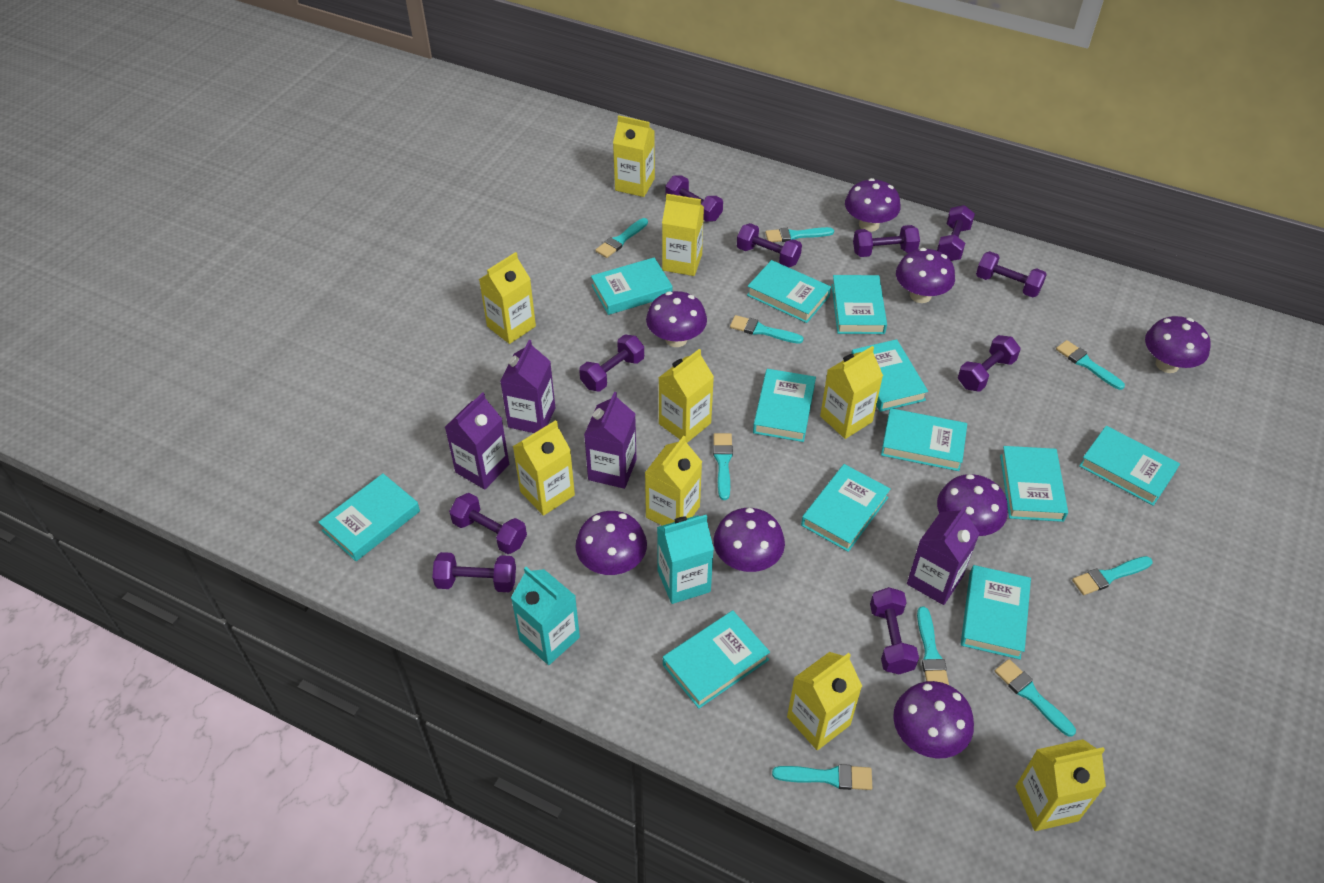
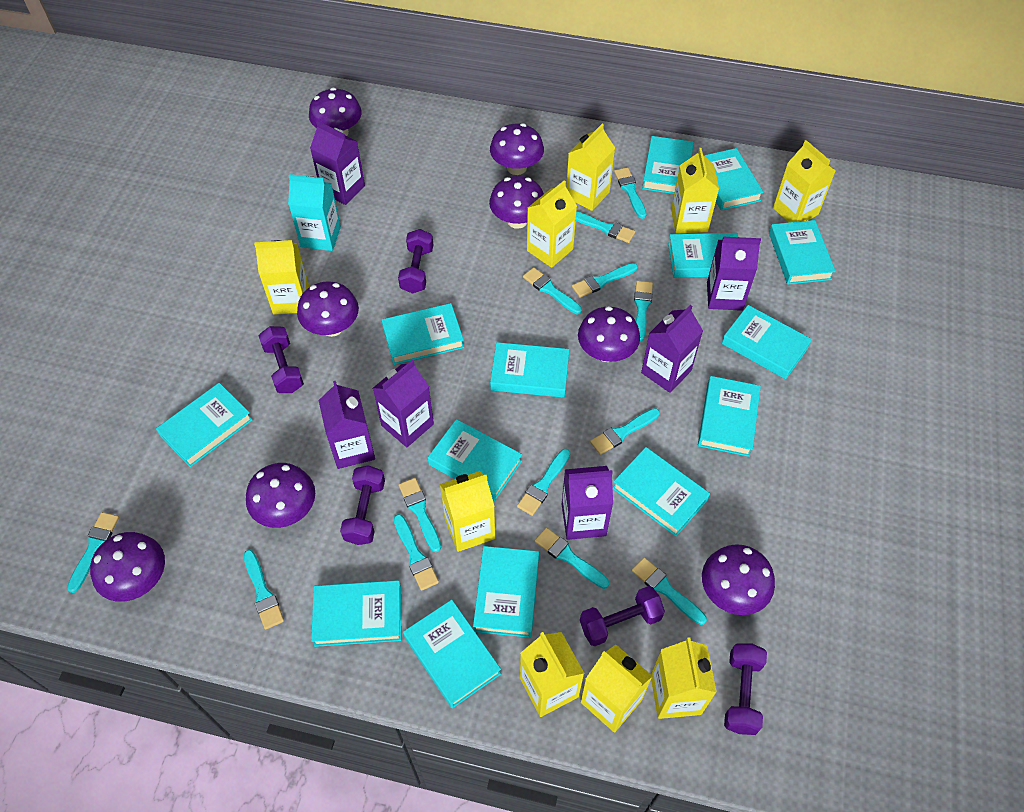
purple carton: [445,392,509,489] [500,340,555,433] [584,392,637,489] [907,505,980,605] = 4 -> [310,121,365,205] [319,381,375,469] [373,360,434,447] [562,466,613,540] [641,305,703,393] [707,237,761,311] = 6
purple dumbbell: [432,552,516,592] [449,493,527,554] [579,334,644,392] [665,176,723,222] [737,223,802,267] [853,225,920,257] [870,587,919,674] [937,205,975,261] [958,335,1021,392] [976,251,1047,298] = 10 -> [258,326,304,393] [340,465,385,545] [398,229,433,293] [580,586,665,646] [724,643,767,735] = 5
turquoise book: [318,474,420,561] [591,257,673,315] [663,610,770,709] [747,260,831,323] [753,369,816,442] [801,464,891,552] [832,275,887,334] [851,339,928,412] [881,408,967,471] [961,565,1031,659] [1000,446,1068,522] [1079,426,1180,506] = 12 -> [156,383,253,467] [311,580,401,647] [382,303,464,365] [403,600,501,708] [428,419,522,501] [473,546,539,638] [490,342,569,398] [613,447,710,536] [642,136,694,194] [668,233,738,278] [698,376,761,457] [704,148,764,211] [722,305,812,379] [769,220,836,284] = 14
turquoise brush: [595,218,648,258] [713,433,733,500] [730,315,804,344] [765,227,834,242] [772,764,872,790] [917,607,949,685] [995,659,1076,737] [1056,340,1125,390] [1072,556,1153,595] = 9 -> [67,512,119,593] [243,550,284,630] [393,514,439,591] [399,478,441,552] [517,449,570,516] [523,267,582,314] [535,527,609,589] [572,263,638,298] [576,211,635,243] [590,408,660,455] [614,167,647,219] [632,557,707,625] [634,281,653,342] = 13
turquoise carton: [511,567,580,665] [657,515,714,604] = 2 -> [288,174,341,251] = 1

